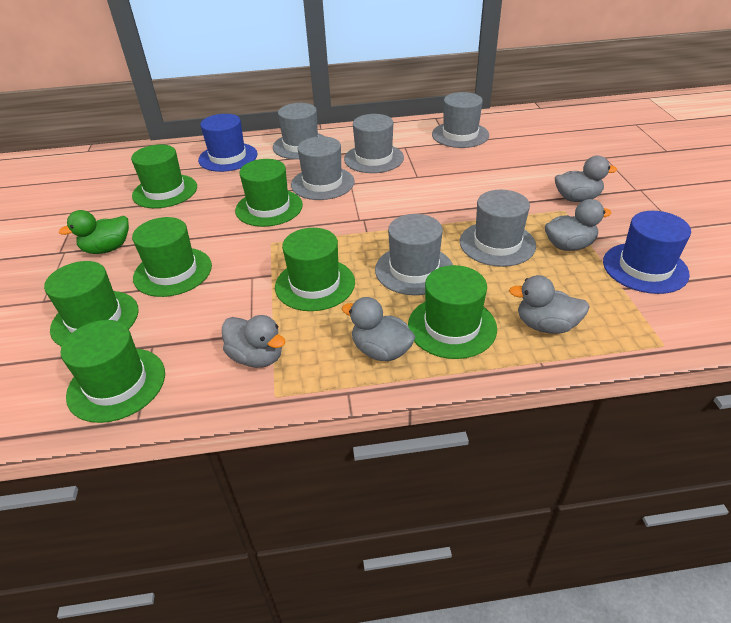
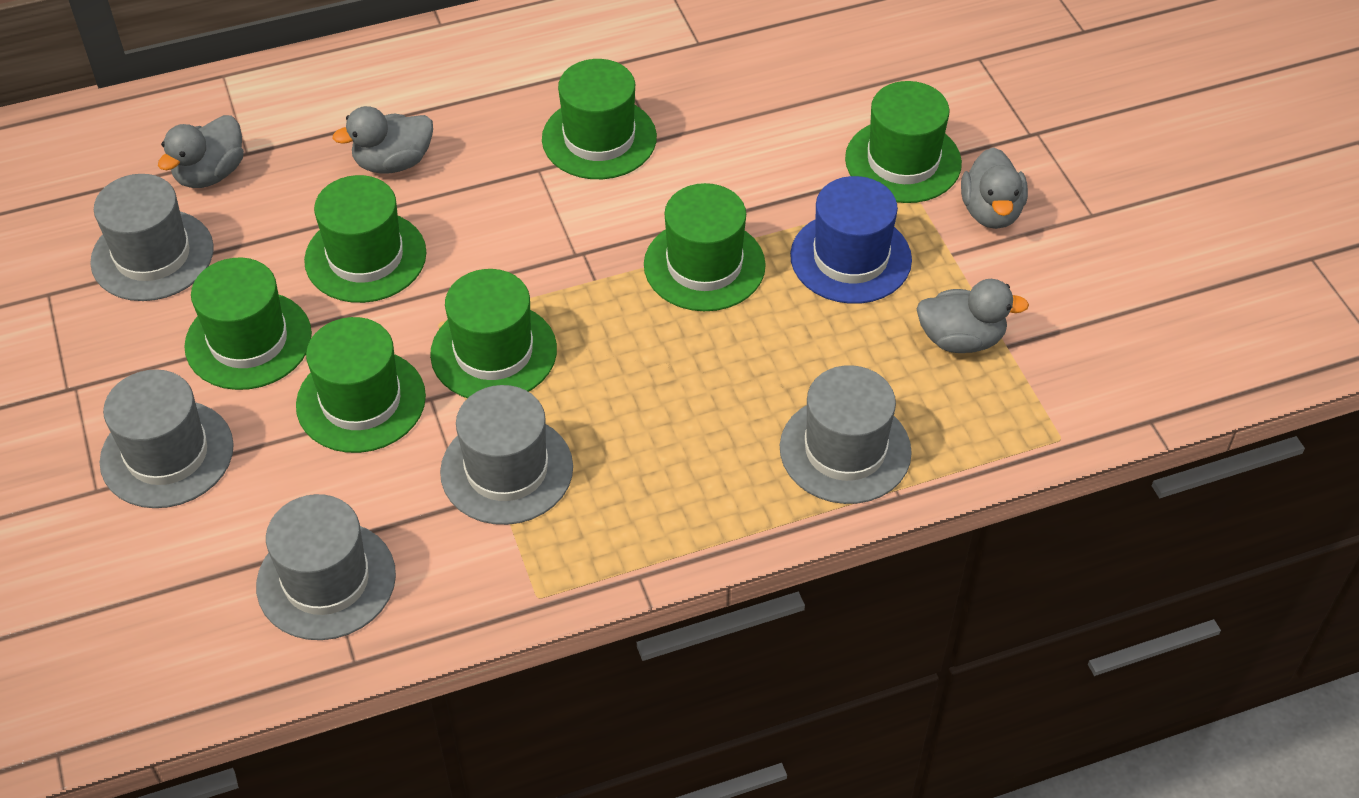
blue hat: [198,114,257,172] [603,211,691,294] = 2 -> [790,176,912,304] = 1
green duck: [59,210,129,254] = 1 -> none = 0
grey duck: [222,315,285,368] [342,297,415,361] [509,275,590,334] [545,199,611,251] [555,156,617,202] = 5 -> [158,115,244,188] [333,106,433,174] [917,279,1029,353] [961,147,1028,229] = 4
grey hat: [273,103,326,159] [291,136,355,200] [344,114,404,173] [375,214,453,295] [432,92,489,148] [460,190,536,267] = 6 -> [90,174,214,301] [100,369,234,508] [256,494,396,640] [440,385,573,525] [780,365,912,504] = 5

